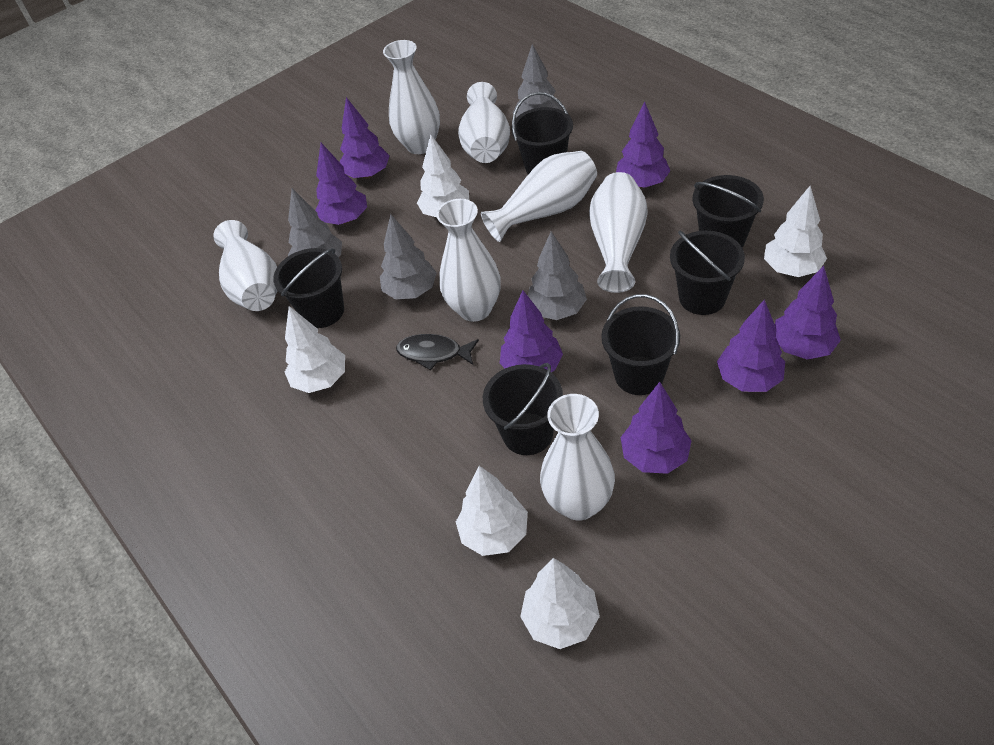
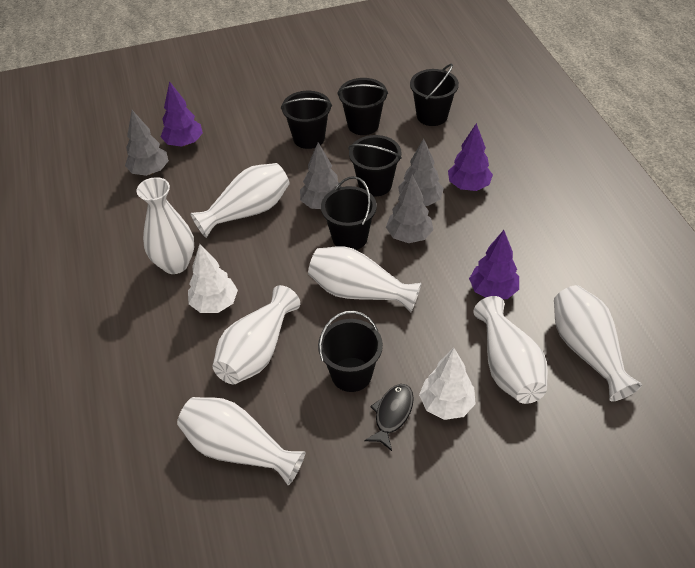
purple tree: [315,143,367,225] [340,97,389,179] [500,290,563,372] [616,101,670,188] [621,382,692,474] [717,300,785,392] [775,266,841,360] = 7 -> [161,81,203,147] [448,123,493,191] [469,230,519,299] = 3
white tree: [285,306,345,393] [417,134,469,217] [456,466,528,556] [520,558,600,649] [764,186,827,277] = 5 -> [188,244,238,313] [419,348,476,420] = 2

